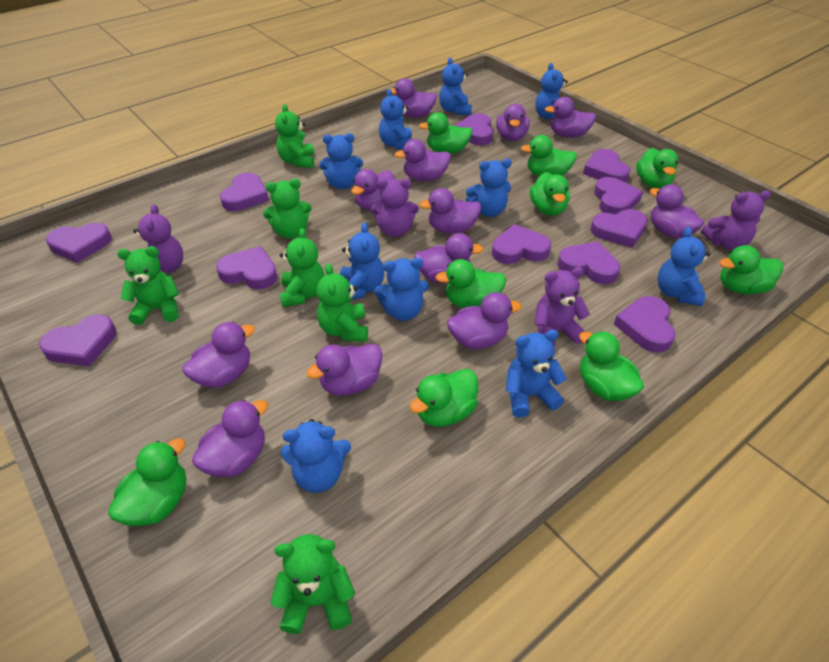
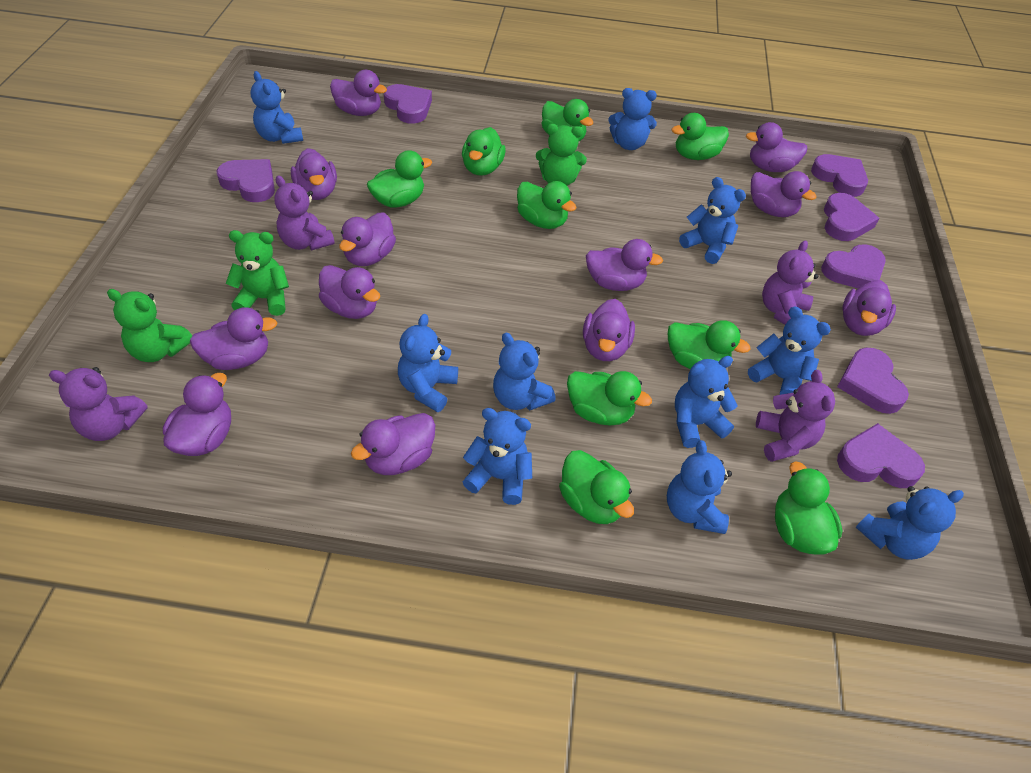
green teddy bear: [117,246,179,325] [263,179,312,239] [271,534,355,634] [275,104,314,168] [280,228,325,307] [316,264,368,342] = 6 -> [107,289,192,362] [226,230,289,316] [536,124,587,186] = 3
purple heart: [39,314,116,366] [46,223,112,263] [216,246,277,289] [220,173,269,211] [454,113,493,145] [492,224,551,264] [557,242,620,284] [583,149,630,183] [590,209,648,248] [594,177,643,215] [614,296,675,353] = 11 -> [216,159,275,202] [384,84,432,124] [811,154,868,197] [821,244,886,288] [824,193,879,241] [837,348,909,414] [837,423,925,488] = 7

